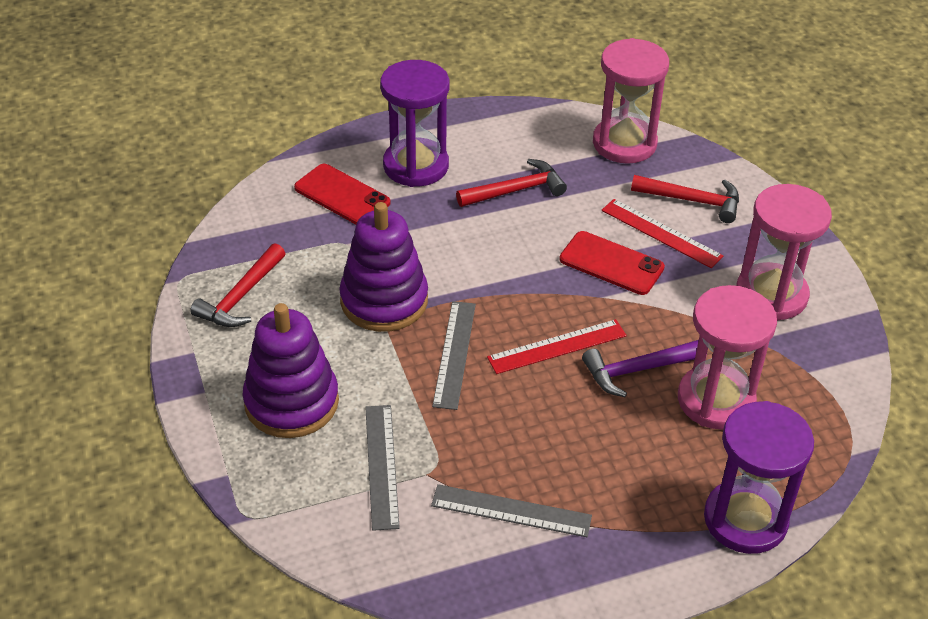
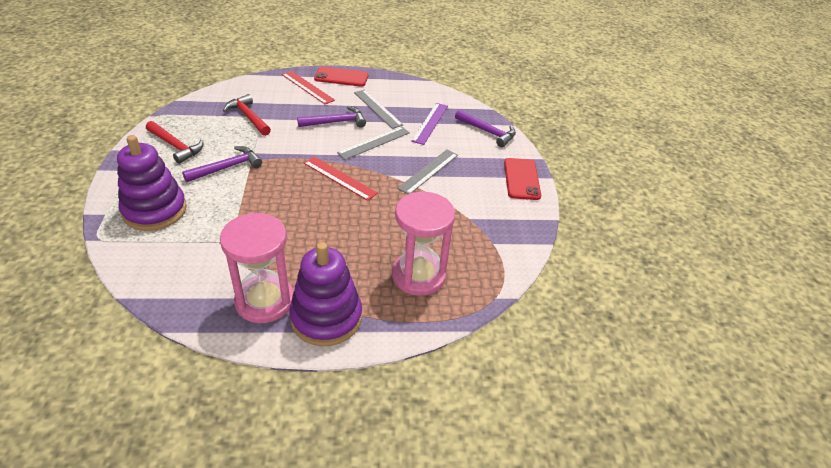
pink hourglass: [593,38,669,164] [678,285,777,429] [736,184,832,321] = 3 -> [220,213,294,323] [392,192,455,296] = 2
purple hammer: [582,340,699,397] = 1 -> [182,146,262,182] [297,106,366,128] [455,110,516,147] = 3
purple hourglass: [380,60,450,187] [704,401,814,554] = 2 -> none = 0
purple ruler: none = 0 -> [411,103,448,145] = 1
red hammer: [190,243,286,327] [456,159,567,207] [631,175,739,223] = 3 -> [146,121,203,164] [223,94,271,136] = 2

